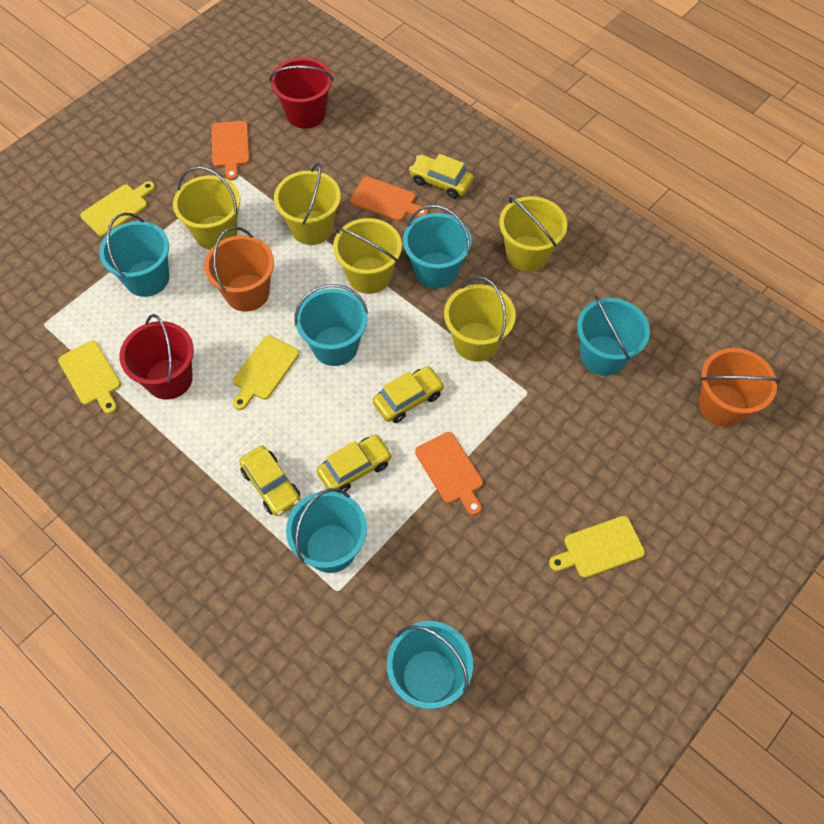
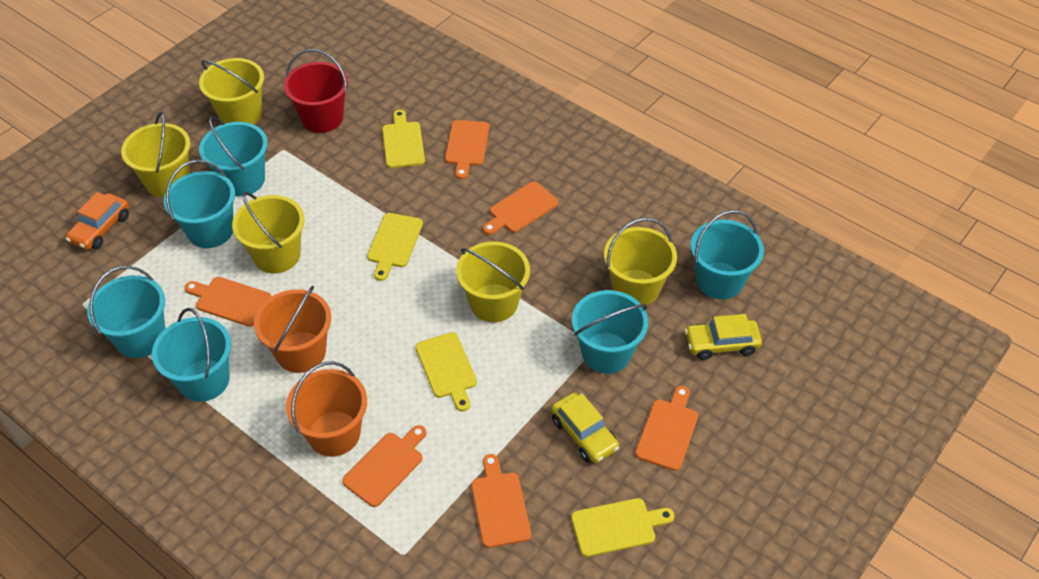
orange car: none = 0 -> [65,192,129,250] = 1
orange cutting board: [211,121,250,180] [350,177,428,221] [415,432,483,515] = 3 -> [185,277,272,327] [342,425,426,507] [445,120,489,179] [471,454,531,548] [483,181,559,235] [635,386,698,471] = 6
red bucket: [120,314,194,400] [269,57,334,129] = 2 -> [283,49,348,133] = 1
yellow car: [239,446,301,516] [317,435,392,494] [373,366,445,423] [409,154,474,199] = 4 -> [551,393,619,463] [685,314,762,360] = 2

